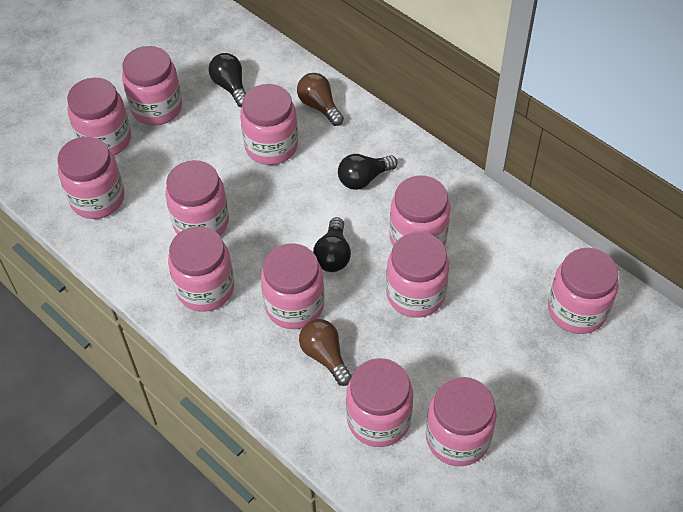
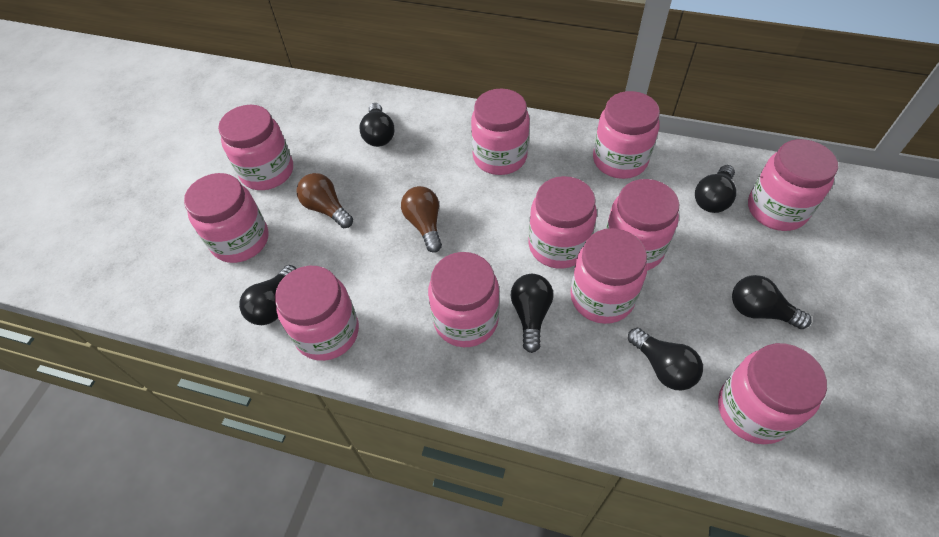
black light bulb: [208,53,246,107] [313,217,351,272] [338,154,398,190] = 3 -> [239,265,297,325] [359,103,394,147] [511,274,553,353] [628,328,703,390] [695,165,736,213] [732,275,811,329] = 6
pink jar: [57,136,125,219] [67,78,131,156] [122,46,182,125] [165,160,229,236] [168,226,234,312] [240,84,298,165] [261,243,324,329] [346,358,413,447] [386,232,449,318] [389,175,451,246] [426,377,497,466] [548,248,619,334] = 12 -> [184,173,269,263] [218,105,293,190] [275,266,359,361] [428,252,499,347] [471,88,530,175] [529,176,597,269] [570,228,647,324] [593,91,660,179] [606,179,679,271] [718,343,827,444] [748,139,838,231] = 11

